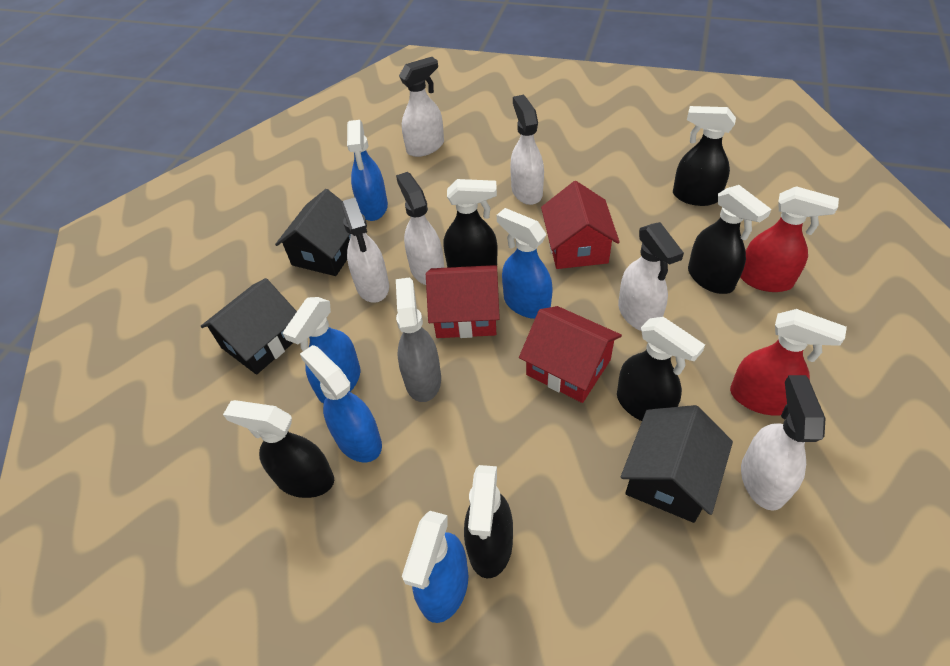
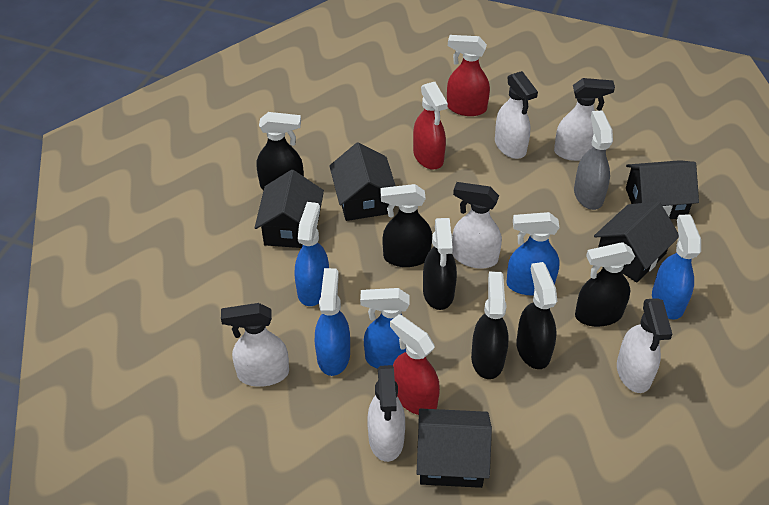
black house: [200,278,297,375] [275,189,351,276] [621,405,733,523] = 3 -> [255,170,324,248] [329,142,396,221] [417,408,492,488] [594,201,679,282] [626,160,699,219] = 5
red house: [426,265,500,338] [519,306,622,403] [541,181,620,269] = 3 -> none = 0
red spray bottle: [730,309,847,416] [740,186,839,292] = 2 -> [390,314,440,415] [413,82,448,170] [447,35,490,116] = 3

